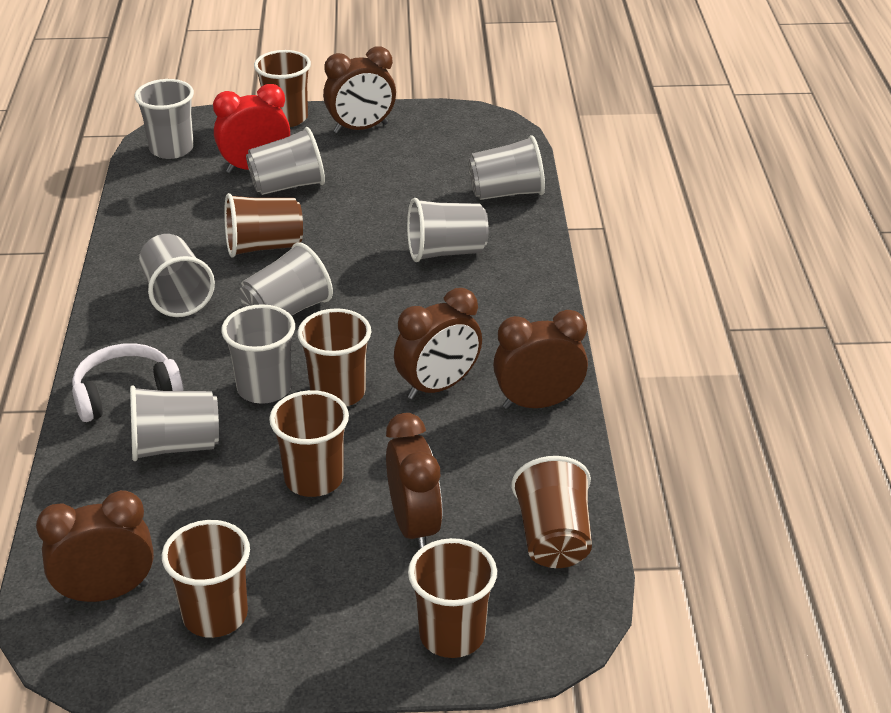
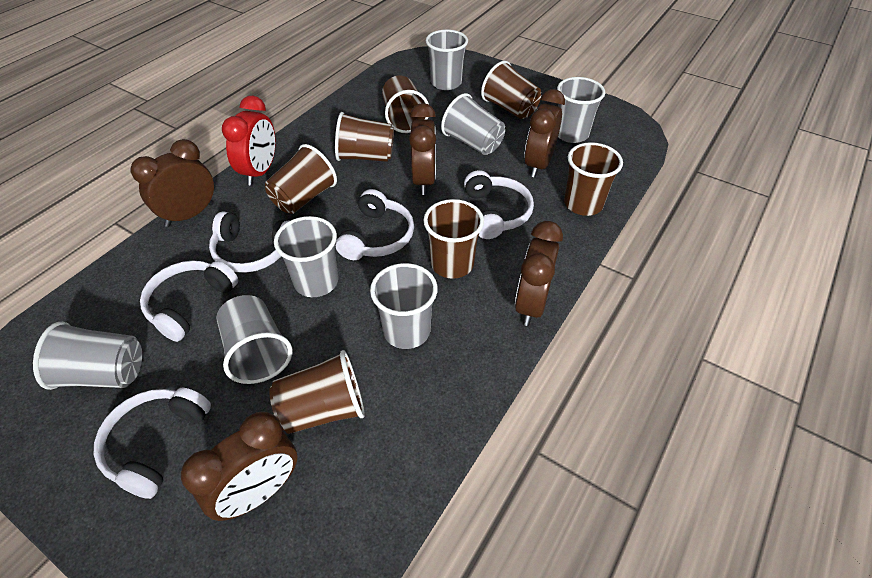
grey cup: [130,385,219,461] [135,79,194,159] [139,234,215,317] [221,304,295,404] [239,242,333,316] [246,127,325,195] [407,198,489,262] [468,135,545,200] = 8 -> [33,322,142,390] [216,295,292,384] [274,216,338,297] [370,263,438,349] [426,30,468,90] [441,93,505,155] [557,77,605,143] = 7
white headphones: [72,343,183,422] = 1 -> [94,388,211,499] [140,261,238,342] [209,211,289,273] [336,189,414,260] [464,170,534,239] = 5

